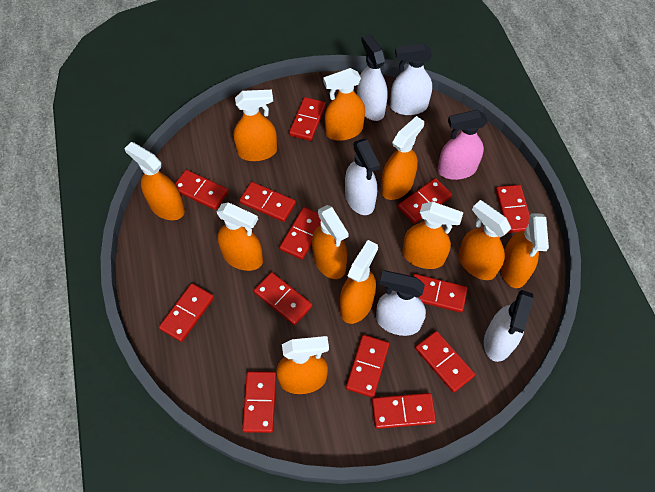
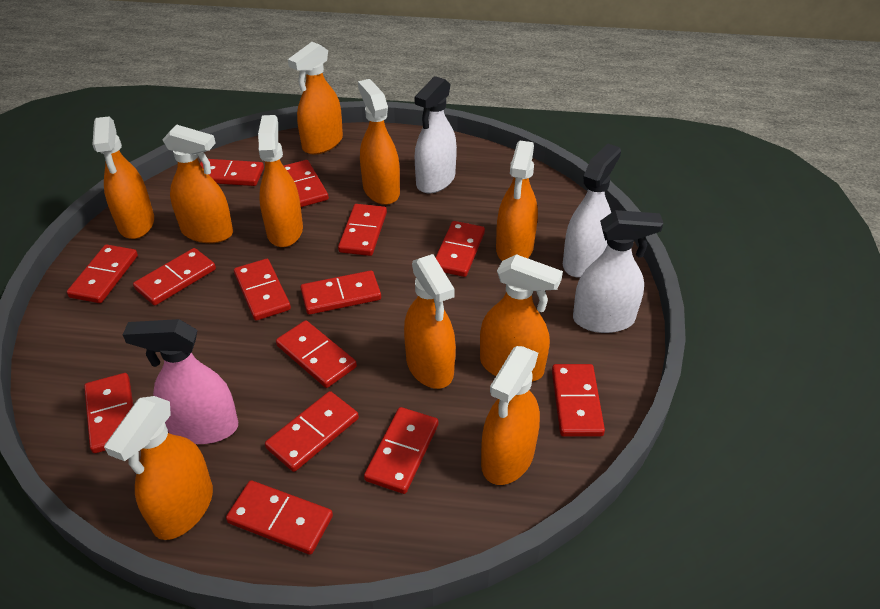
orange spray bottle: [124,142,185,220] [217,202,263,271] [234,90,277,161] [276,336,329,394] [312,205,349,279] [323,68,365,141] [340,240,378,324] [381,116,424,200] [402,202,464,269] [458,200,511,280] [500,213,549,288] = 11 -> [93,116,154,239] [104,396,213,540] [162,125,233,243] [258,115,303,247] [288,42,343,155] [358,79,400,205] [404,254,456,389] [480,254,563,382] [481,346,540,485] [496,141,538,261] = 10
red domino: [159,283,214,342] [175,170,229,210] [239,182,296,222] [242,371,276,433] [254,272,312,325] [279,207,321,260] [289,97,326,141] [346,335,390,398] [372,393,436,429] [398,178,452,224] [413,274,467,313] [415,331,475,393] [496,185,530,233] = 13 -> [67,244,138,303] [84,373,133,453] [133,248,216,306] [200,159,264,186] [226,480,333,555] [234,259,291,321] [265,391,359,472] [276,320,357,388] [284,160,329,207] [300,270,381,315] [338,204,387,256] [364,407,438,494] [435,221,485,277] [552,364,605,437] = 14
white spray bottle: [345,139,380,215] [357,34,388,121] [376,270,426,336] [390,43,432,115] [484,290,533,362] = 5 -> [414,76,457,193] [563,144,621,278] [573,210,663,333] = 3

